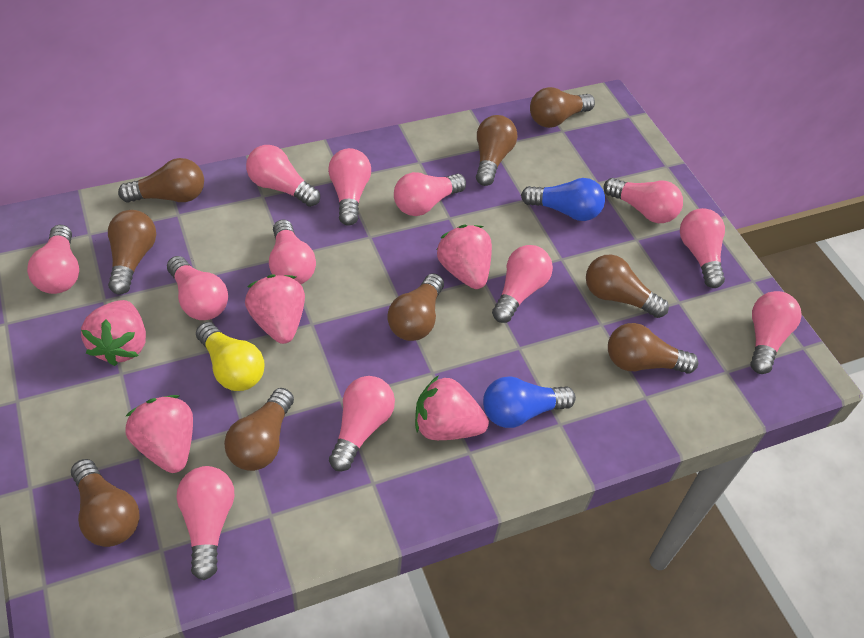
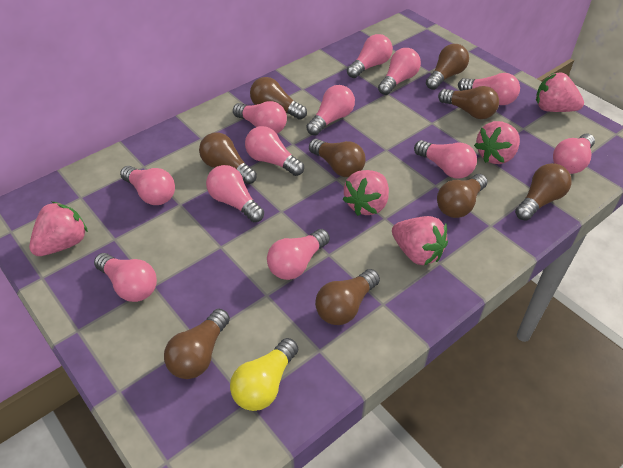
blue light bulb: [483,376,576,428] [521,178,605,221] = 2 -> none = 0

